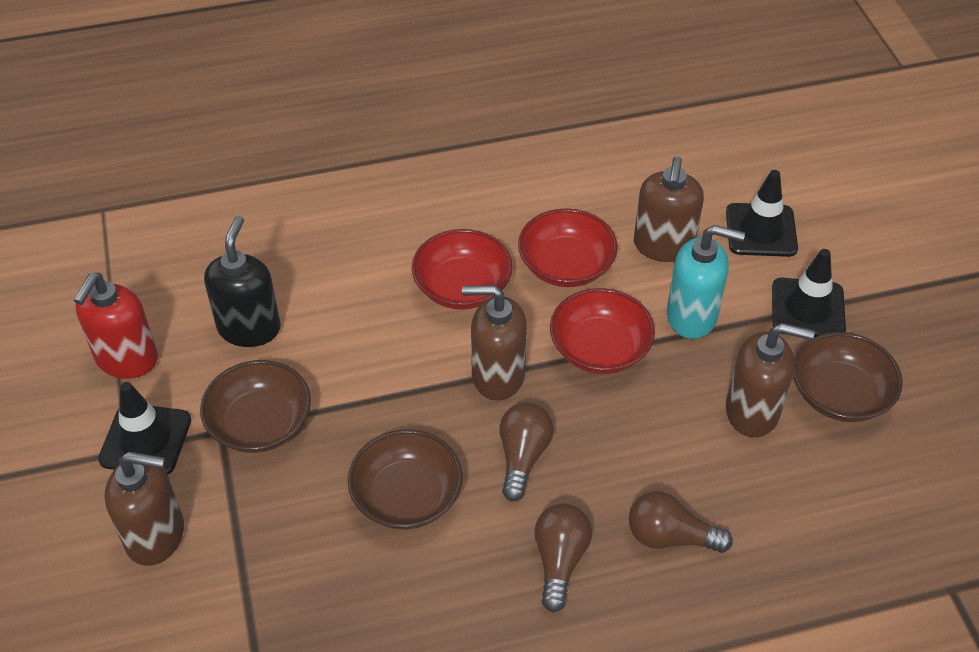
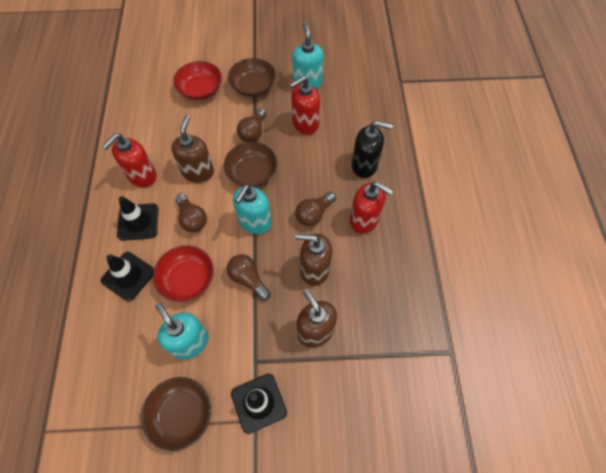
brown light bulb: [499,403,554,501] [534,503,592,612] [629,491,733,553] = 3 -> [176,193,207,232] [227,254,271,300] [237,108,266,142] [296,192,336,226] = 4
brown soap dispenser: [105,452,184,566] [462,285,527,401] [634,157,704,262] [726,323,815,437] = 4 -> [171,115,214,183] [295,233,332,286] [297,289,337,348] = 3
red bowl: [412,229,513,310] [518,209,618,287] [550,288,655,374] = 3 -> [153,245,214,302] [173,61,222,100] = 2
red soap dispenser: [74,273,158,379] = 1 -> [102,134,157,187] [289,76,320,134] [350,181,393,234] = 3
turquoise soap dispenser: [667,225,745,339] = 1 -> [155,303,209,360] [233,184,272,234] [292,23,324,89] = 3

